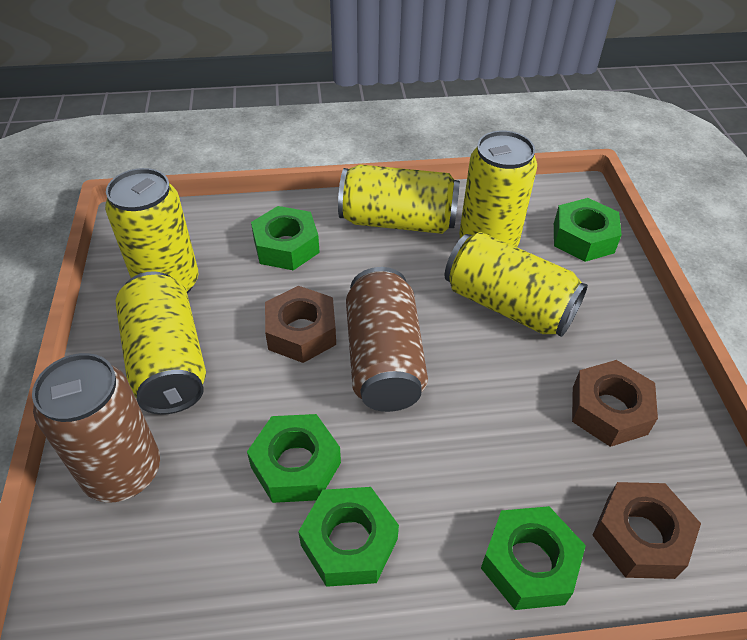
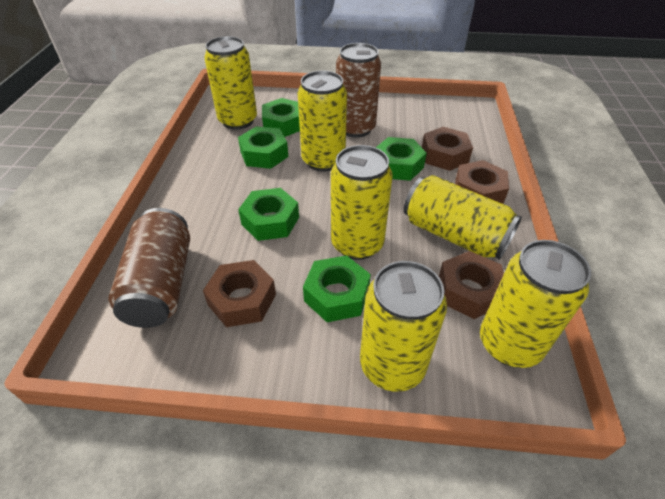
brown nut: [265,286,336,363] [572,360,658,447] [593,482,701,579] = 3 -> [203,260,276,327] [422,127,473,171] [439,251,504,319] [455,160,509,204] = 4
yellow can: [105,168,198,294] [115,271,206,415] [338,165,460,234] [445,232,588,337] [459,131,537,247] = 5 -> [204,36,257,130] [297,71,347,172] [331,145,393,260] [360,261,447,392] [404,175,522,260] [480,240,591,368] = 6

